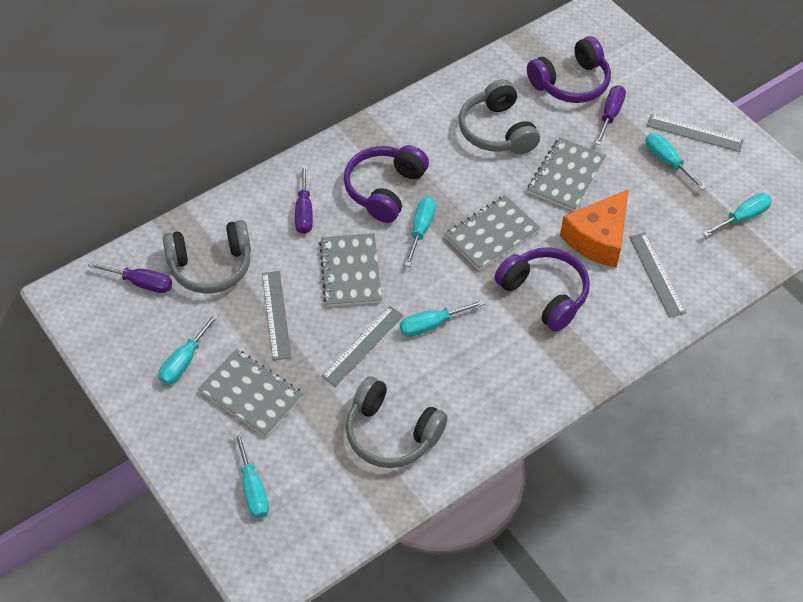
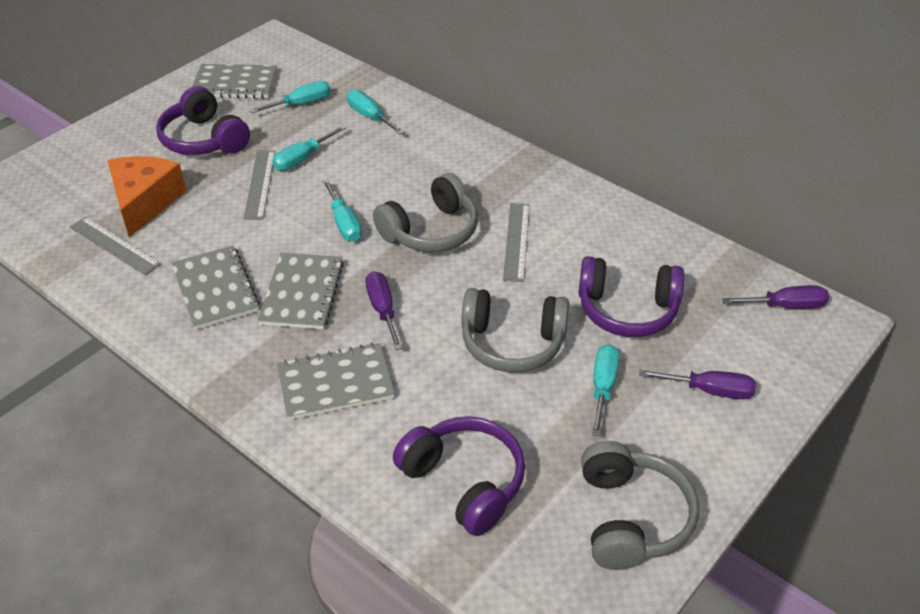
grey ruler: [262,271,292,361] [321,306,404,387] [629,233,686,318] [647,115,744,152] = 4 -> [70,217,161,275] [243,150,275,220] [503,203,530,282] = 3
turquoise screwdriver: [159,313,219,385] [234,431,269,518] [400,299,485,337] [405,197,436,267] [645,133,706,190] [703,193,772,237] = 6 -> [249,81,331,113] [272,125,346,171] [322,179,362,242] [347,90,405,135] [592,344,619,436] = 5

